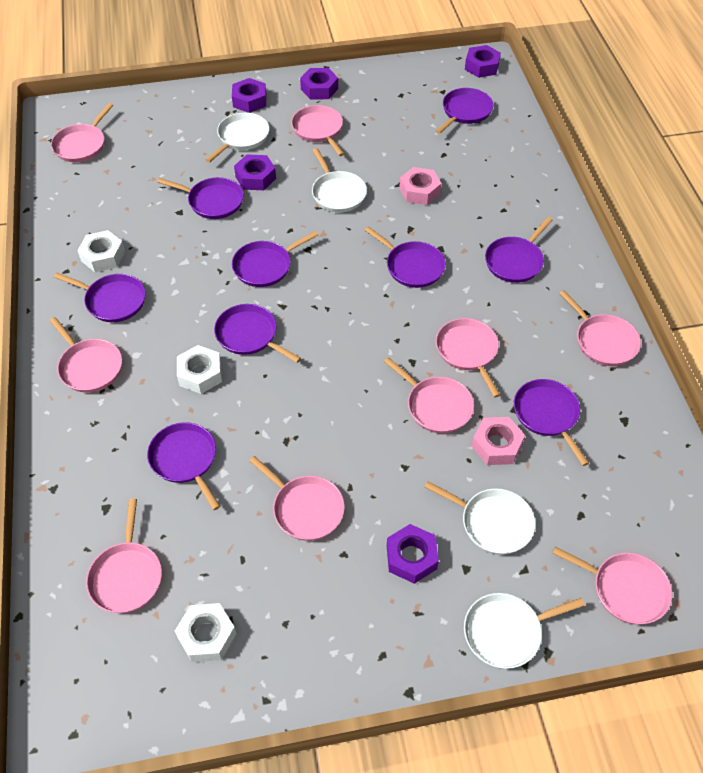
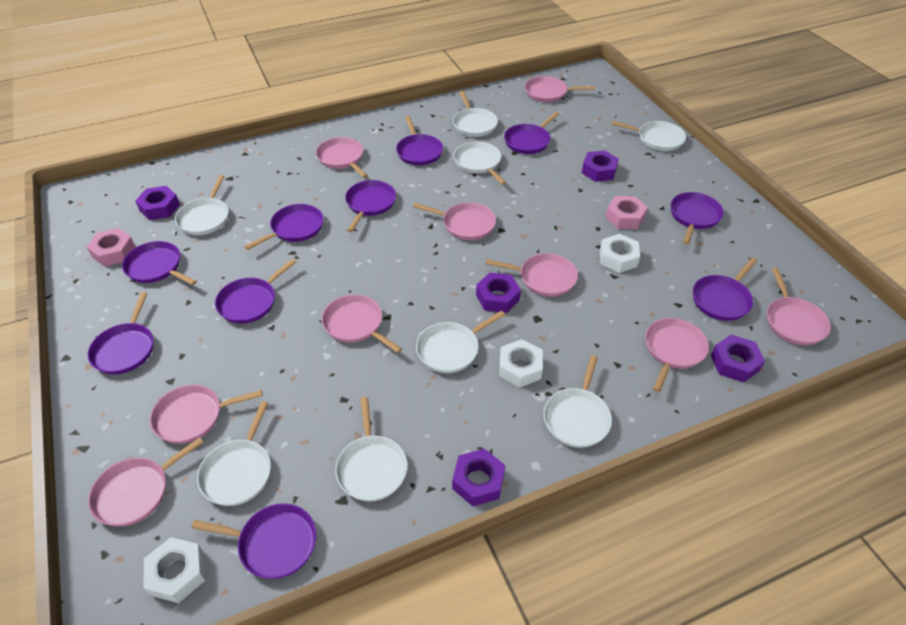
purple pan: [54,272,146,322] [147,422,220,510] [157,177,244,219] [214,304,301,363] [232,231,319,287] [365,226,446,288] [436,88,493,134] [485,217,552,283] [514,379,589,466] = 9 -> [88,292,153,375] [122,241,197,285] [191,503,316,579] [215,258,296,324] [244,204,324,250] [345,180,396,232] [396,116,443,165] [504,111,560,154] [670,192,724,244] [693,258,757,321] = 10
white pan: [205,113,269,163] [312,148,367,212] [425,481,535,555] [464,593,585,669] = 4 -> [175,175,229,235] [197,401,271,506] [335,397,407,501] [416,310,505,373] [453,91,498,137] [453,142,506,185] [543,355,612,448] [611,121,686,151] = 8

